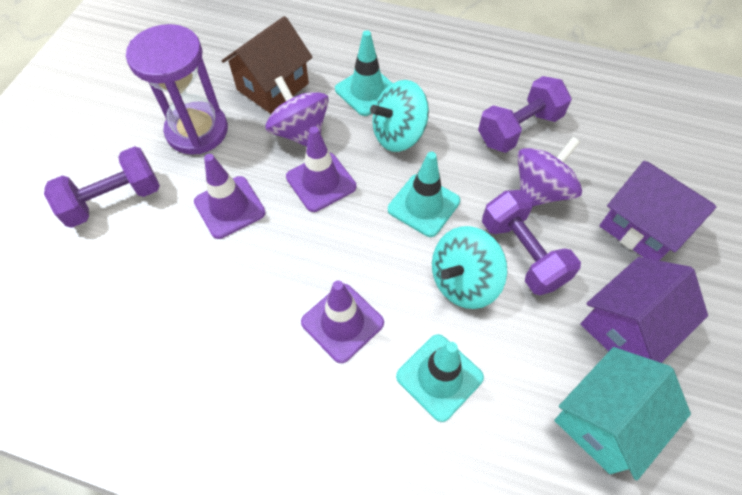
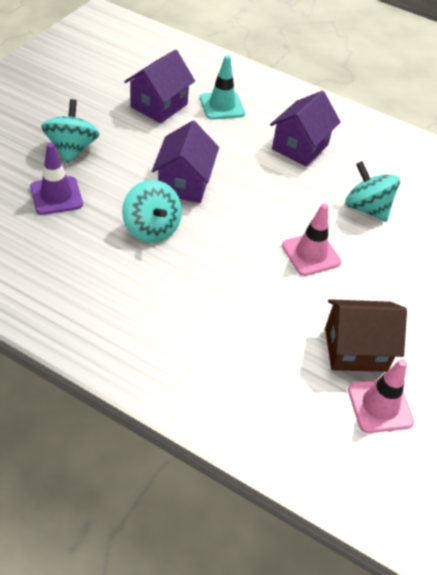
pink traffic cone: none = 0 -> [282,203,341,276] [348,359,414,433] = 2
purple dumbbell: [44,146,160,228] [478,76,572,153] [482,190,581,295] = 3 -> none = 0
purple hourglass: [126,24,228,155] = 1 -> none = 0
purple house: [580,257,708,363] [599,161,716,260] = 2 -> [124,50,195,123] [152,121,219,203] [270,91,341,167] = 3
purple spinning top: [265,76,329,147] [517,137,582,206] = 2 -> none = 0
purple traffic cone: [194,154,266,239] [286,127,356,212] [301,280,384,363] = 3 -> [30,143,83,215] = 1
turquoise house: [554,347,691,481] = 1 -> none = 0
turquoise spinning top: [370,80,429,152] [432,226,507,309] = 2 -> [41,99,99,163] [122,180,182,243] [345,161,400,222] = 3
turquoise traffic cone: [335,30,392,116] [388,152,460,237] [396,334,484,422] = 3 -> [200,55,245,120] = 1

